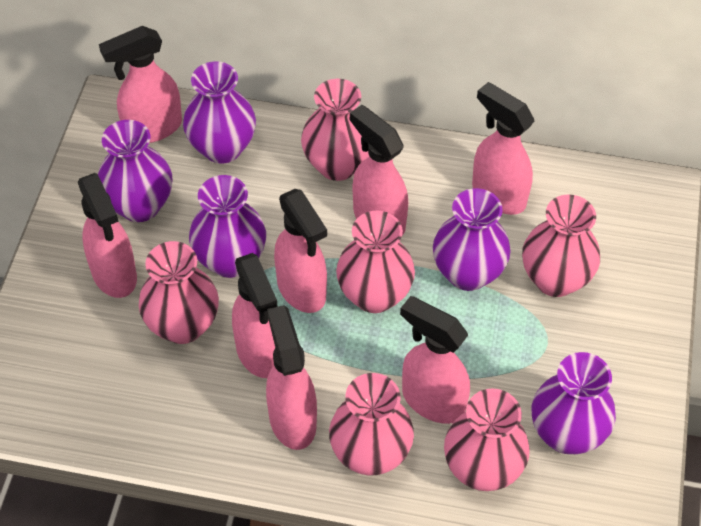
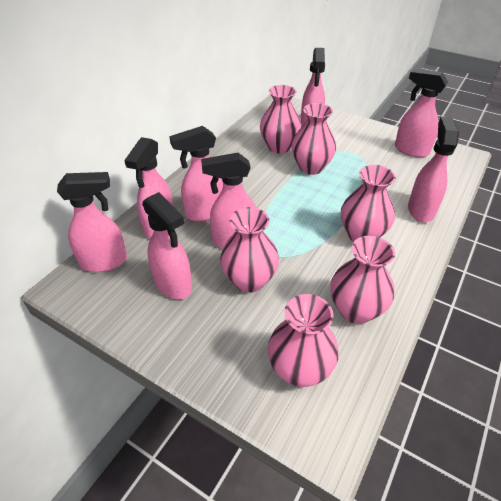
purple vase: [98,120,172,222] [183,61,256,164] [189,175,266,278] [433,188,511,291] [532,352,616,454] = 5 -> none = 0

